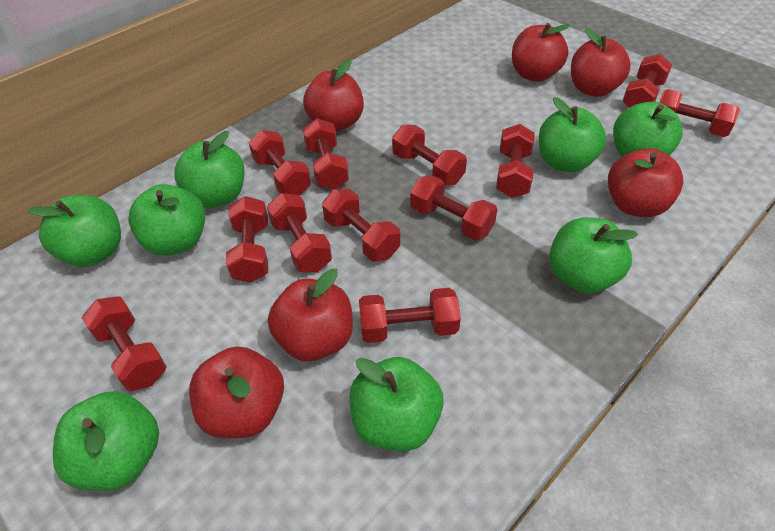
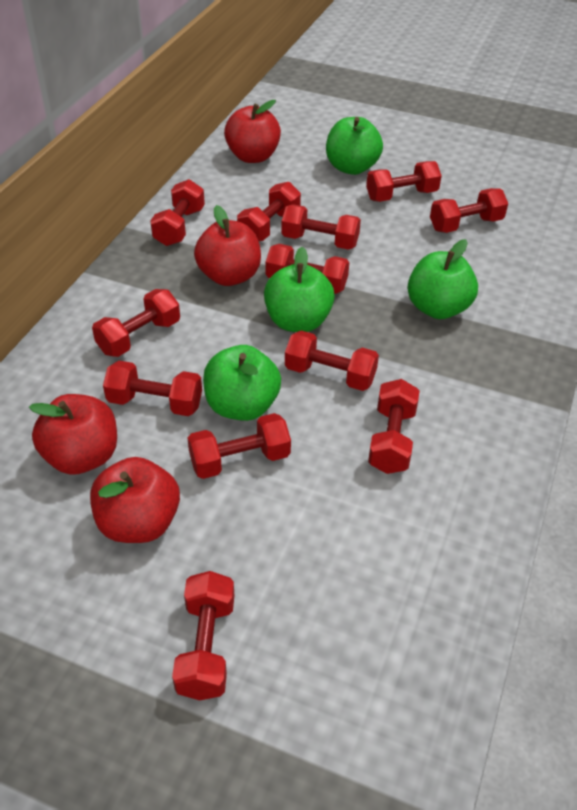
green apple: [27,195,121,267] [53,391,159,491] [128,184,205,256] [174,131,244,208] [349,357,444,451] [539,97,606,172] [549,217,638,293] [613,102,683,157] = 8 -> [203,345,281,421] [264,247,335,332] [326,117,383,175] [408,239,478,319] = 4
red apple: [189,346,284,439] [268,269,353,361] [303,59,364,131] [512,23,571,82] [571,28,631,97] [608,148,684,217] = 6 -> [29,394,117,475] [90,457,180,543] [194,205,261,286] [224,100,281,163] = 4

